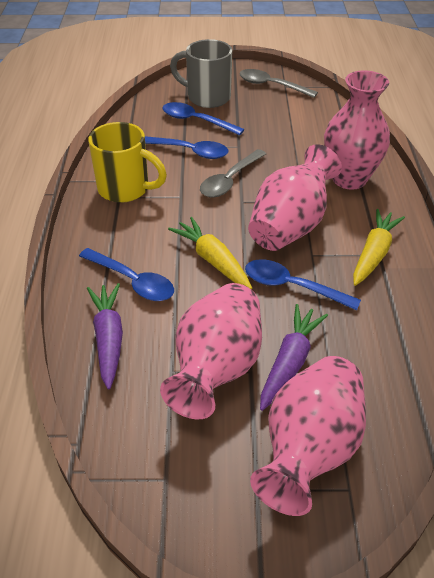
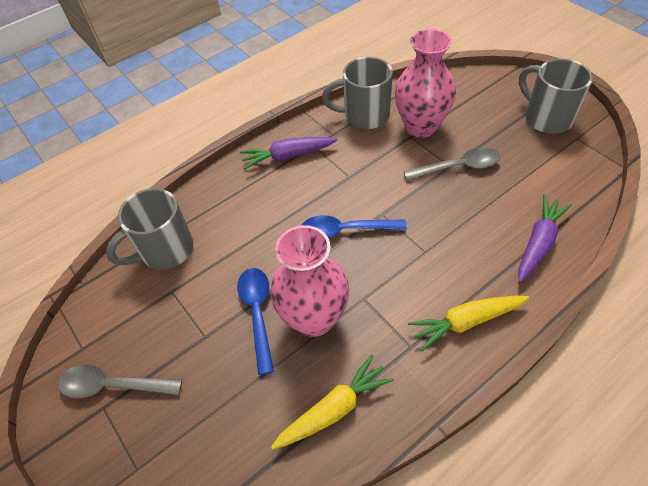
blue spoon: [79,248,174,301] [145,136,229,159] [162,102,245,135] [245,259,361,310] = 4 -> [237,268,274,375] [301,215,407,238] = 2
grey mug: [170,39,232,108] = 1 -> [106,188,193,270] [322,57,393,129] [519,59,593,134] = 3
pink vase: [160,283,262,419] [248,144,342,251] [250,356,366,516] [324,70,390,190] = 4 -> [270,225,349,337] [395,29,456,138] = 2
yellow mug: [88,122,167,203] = 1 -> none = 0

